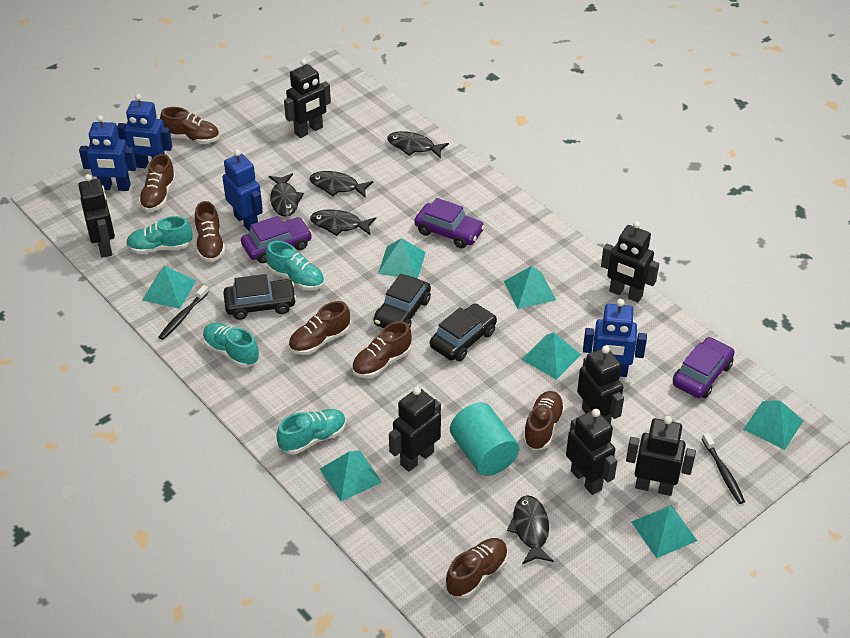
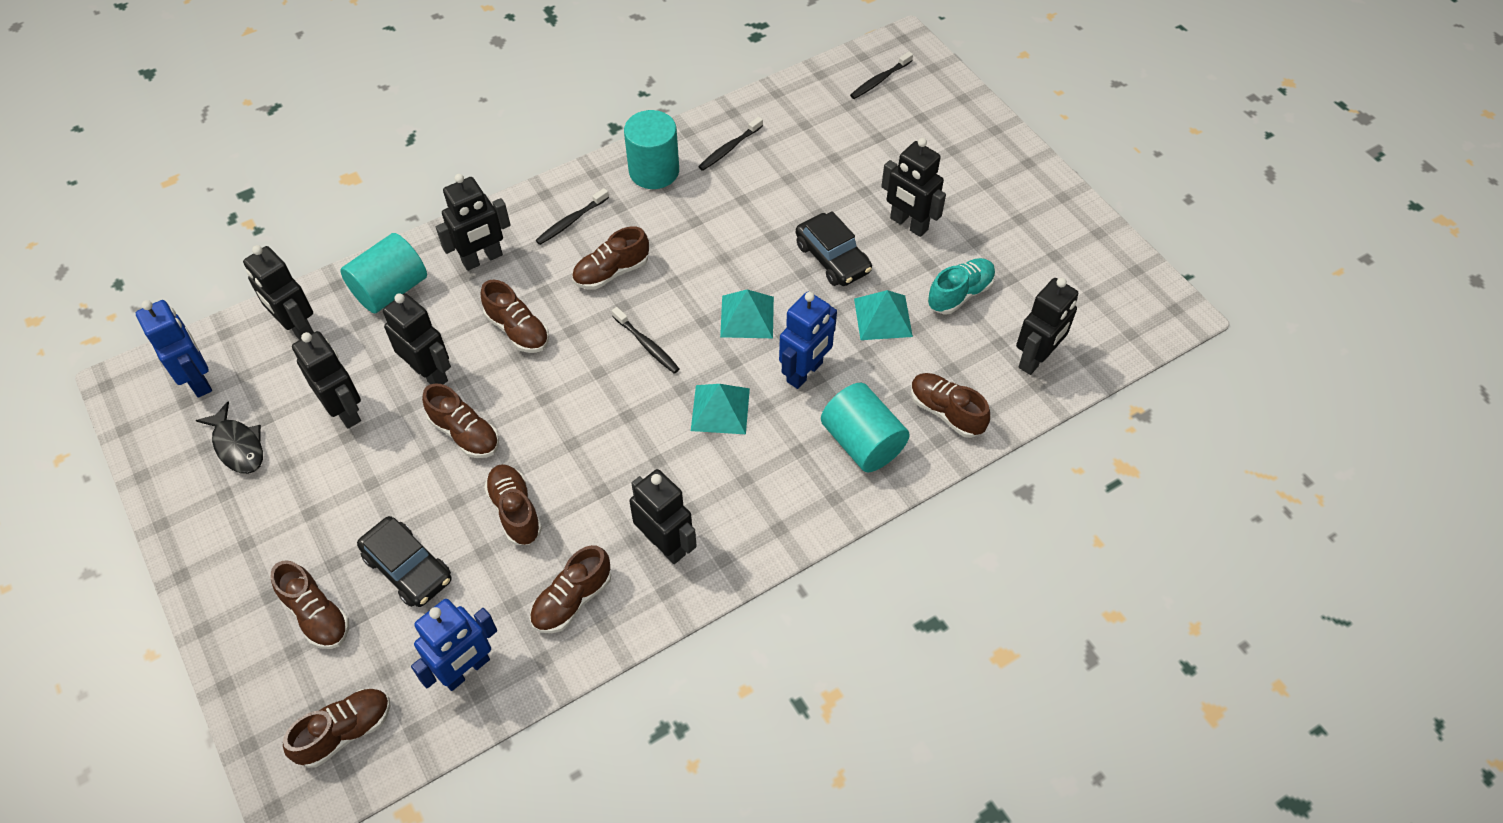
black car: [223,274,297,320] [374,274,431,328] [430,303,497,361] = 3 -> [357,516,452,607] [796,211,872,286] = 2
black fish: [269,173,304,217] [309,171,373,198] [310,209,376,236] [387,131,449,158] [507,495,554,564] = 5 -> [196,402,263,474] = 1
black toothbrush: [159,285,209,340] [702,433,745,504] = 2 -> [536,188,609,245] [612,307,679,374] [698,117,763,171] [850,52,913,99] = 4
blue robot: [79,115,137,191] [117,94,173,168] [222,149,263,231] [583,299,647,377] = 4 -> [136,300,212,398] [411,599,497,691] [779,292,837,389] = 3
brown shoe: [139,154,176,212] [160,107,219,144] [195,201,225,262] [288,301,350,355] [352,321,412,378] [446,538,508,599] [523,391,565,450] = 7 -> [271,560,349,649] [283,688,390,768] [422,383,499,458] [481,280,549,353] [484,464,542,545] [530,545,611,633] [572,226,649,290] [911,373,990,438] = 8
purple car: [241,216,312,263] [414,198,485,249] [673,337,735,398] = 3 -> none = 0
turquoise cylinder: [450,402,519,476] = 1 -> [340,233,427,313] [624,110,679,189] [821,383,910,472] = 3
turquoise pyramid: [142,266,196,309] [320,450,382,501] [378,238,426,279] [504,266,556,309] [522,332,581,380] [631,505,697,558] [743,401,803,450] = 7 -> [691,384,750,434] [720,289,774,338] [854,290,913,340] = 3
turquoise shoe: [126,216,193,254] [202,323,259,367] [266,241,324,290] [276,409,346,454] = 4 -> [927,258,995,314] = 1

